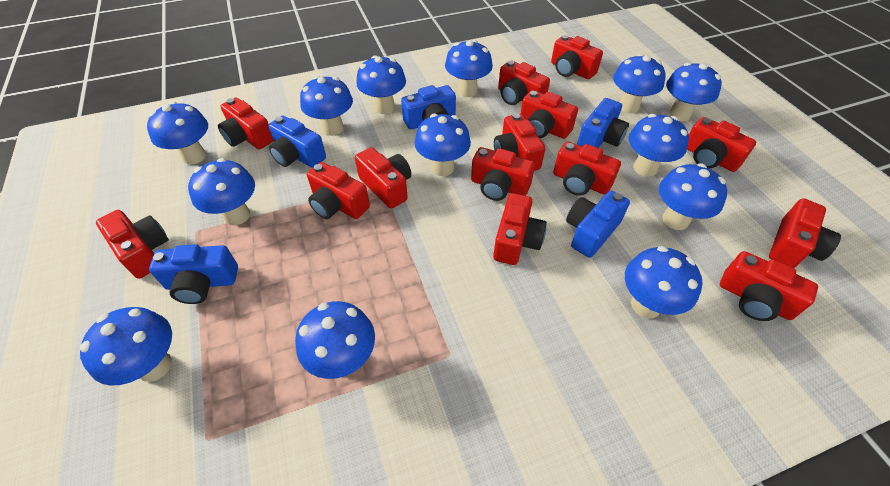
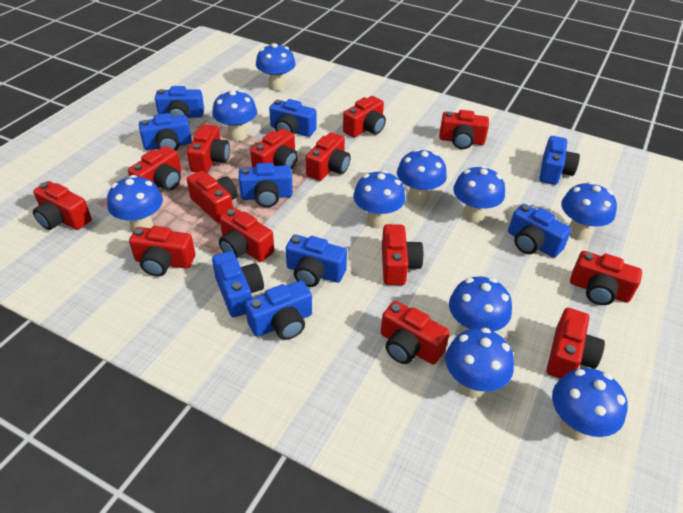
blue camera: [149,244,238,304] [269,116,326,168] [401,85,456,130] [566,191,630,258] [577,98,629,148] = 5 -> [139,113,192,151] [155,86,204,118] [212,251,264,317] [239,163,293,207] [245,281,312,340] [269,99,316,137] [286,235,347,287] [508,204,571,258] [539,136,580,185] = 9
blue mushroom: [80,307,172,386] [147,101,208,164] [188,158,255,225] [295,301,375,379] [300,76,353,136] [356,55,406,114] [414,114,471,176] [445,40,493,97] [613,54,666,113] [625,246,703,318] [628,114,689,177] [659,163,727,230] [666,62,722,121] = 13 -> [107,175,163,233] [212,90,257,141] [256,43,296,91] [353,170,405,229] [397,149,447,205] [445,328,514,398] [449,276,512,333] [453,165,505,223] [552,368,628,440] [561,182,617,240] = 10

